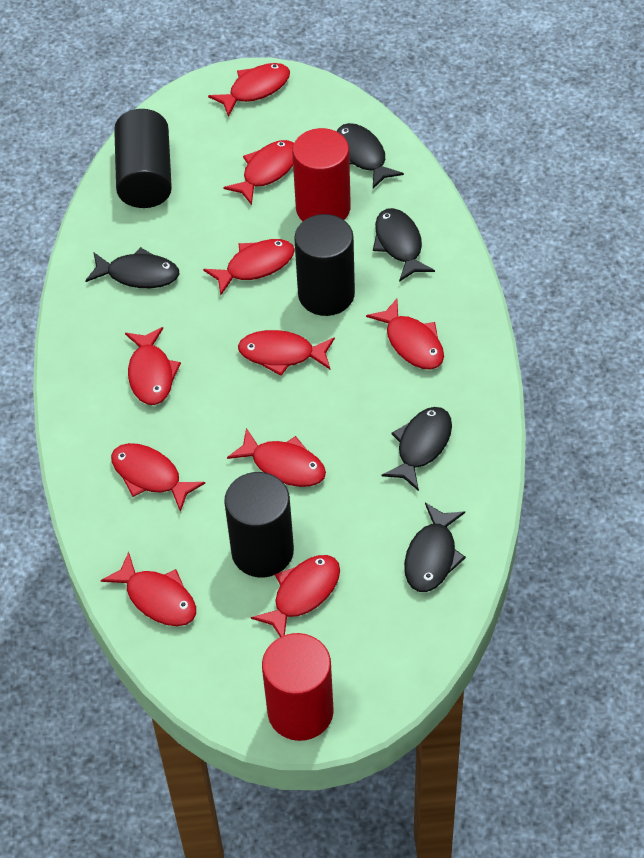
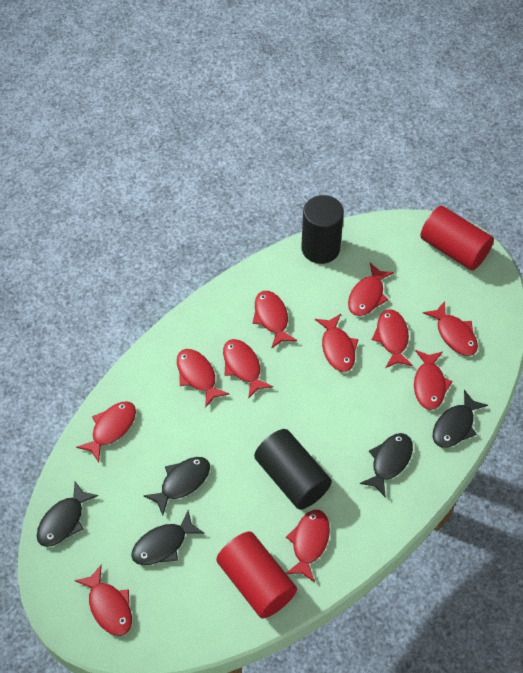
black cylinder: [114,109,172,208] [224,472,294,577] [294,214,355,316] = 3 -> [254,429,332,510] [301,195,344,264] = 2
red fish: [101,552,196,626] [111,443,205,512] [125,327,181,405] [203,239,295,295] [208,63,290,117] [223,140,294,205] [227,428,326,487] [238,330,335,376] [251,555,340,637] [366,299,444,370] = 10 -> [74,564,132,636] [76,401,136,462] [177,349,230,408] [223,339,273,399] [252,291,297,349] [286,510,330,582] [315,314,358,372] [348,263,394,316] [372,309,413,368] [414,350,453,410] [423,301,478,356] = 11

